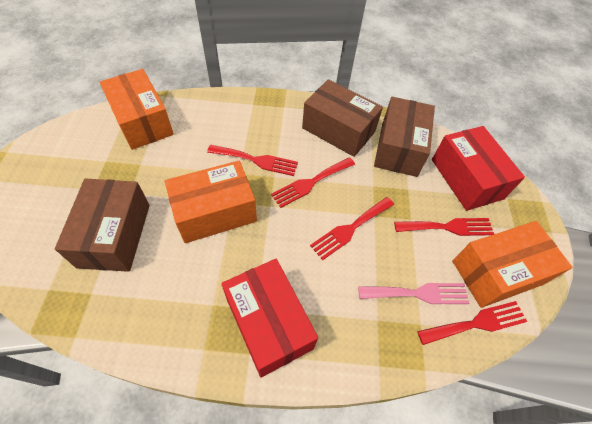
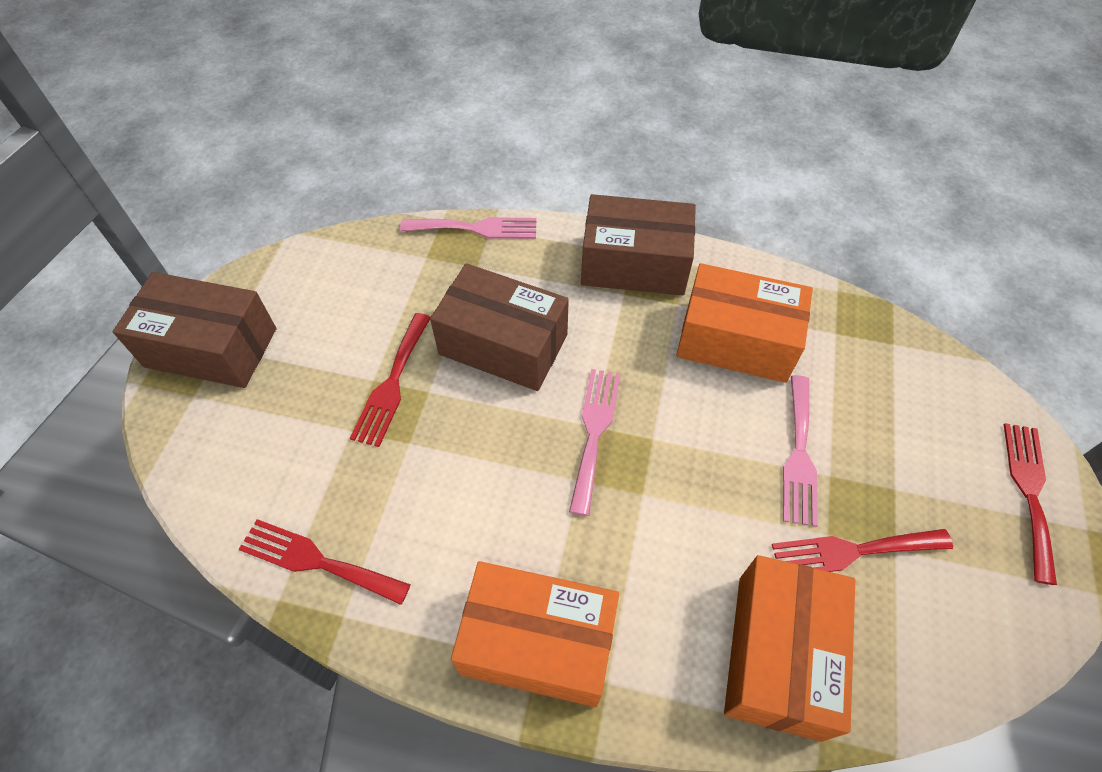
pink fork: [358,283,470,304] = 1 -> [400,217,537,239] [569,369,620,516] [783,375,818,527] = 3
red box: [221,259,318,377] [432,126,525,211] = 2 -> none = 0
red fork: [207,145,298,176] [271,157,355,208] [310,197,394,260] [394,218,494,236] [417,301,527,345] = 5 -> [239,519,411,605] [350,313,430,447] [772,529,953,572] [1004,423,1057,585] = 4

